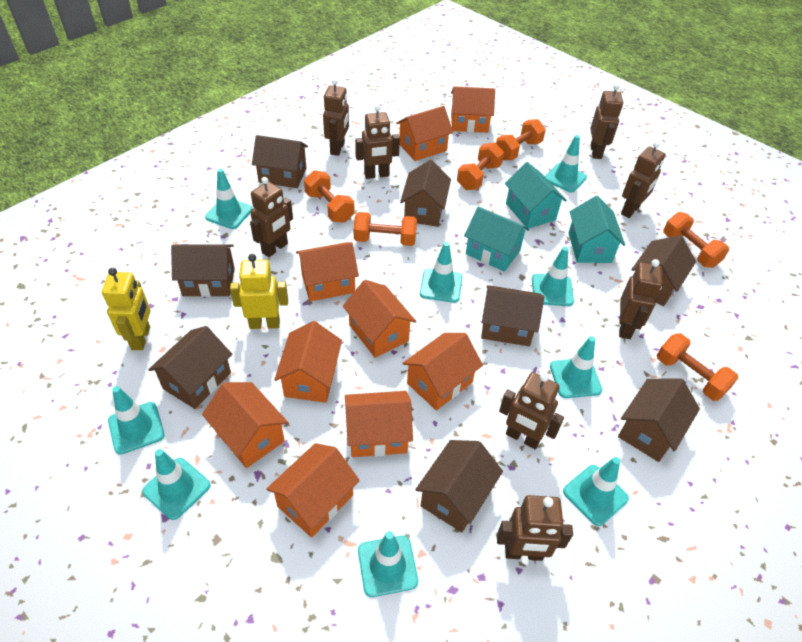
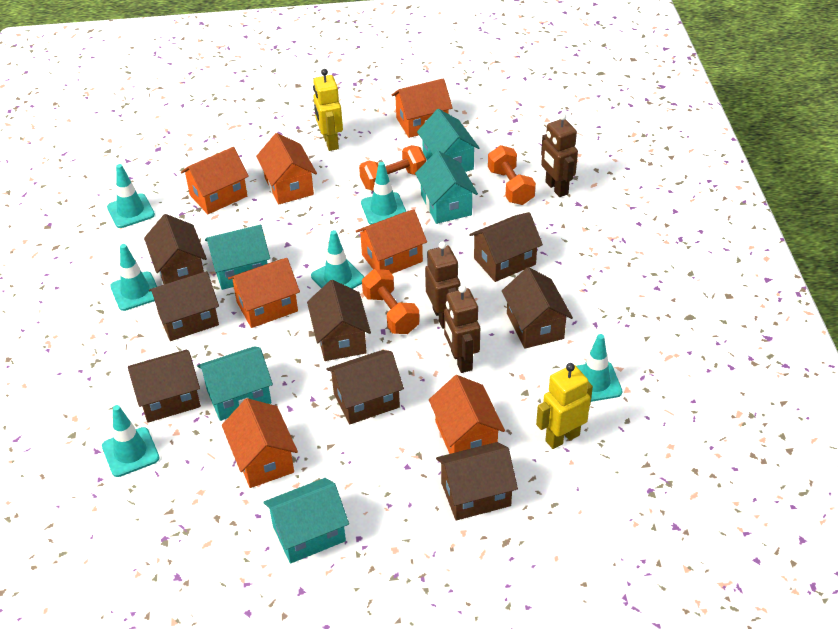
brown robot: [250,177,293,257] [323,78,349,156] [355,105,400,179] [497,495,573,561] [499,372,564,449] [590,84,623,159] [619,259,663,339] [621,141,665,218] = 8 -> [425,241,460,329] [444,285,480,373] [541,113,578,197] = 3
orange dumbbell: [304,170,355,222] [354,212,417,246] [457,142,504,190] [496,119,546,160] [657,333,738,401] [663,212,729,268] = 6 -> [359,145,426,191] [362,269,420,334] [488,145,536,205] = 3
orange house: [202,382,288,468] [266,443,360,538] [274,321,342,403] [296,242,359,301] [343,280,416,358] [345,391,413,457] [396,106,453,161] [402,333,483,411] [451,86,495,133] = 9 -> [181,147,249,214] [222,398,298,488] [228,258,300,328] [256,133,317,205] [356,209,427,274] [392,78,453,138] [429,375,505,454] = 7
turquoise house: [464,206,529,272] [505,162,567,228] [569,196,625,263] = 3 -> [197,346,273,421] [205,225,270,290] [263,478,349,564] [415,151,478,224] [417,109,480,172] = 5
turquoise traffic cone: [108,386,165,455] [142,449,211,520] [205,169,253,229] [358,531,418,597] [420,242,462,303] [532,247,574,306] [545,135,587,192] [550,336,602,398] [563,457,629,526] = 9 -> [102,405,159,477] [107,164,155,228] [110,244,157,311] [311,230,364,289] [361,162,406,225] [576,334,622,402] = 6

